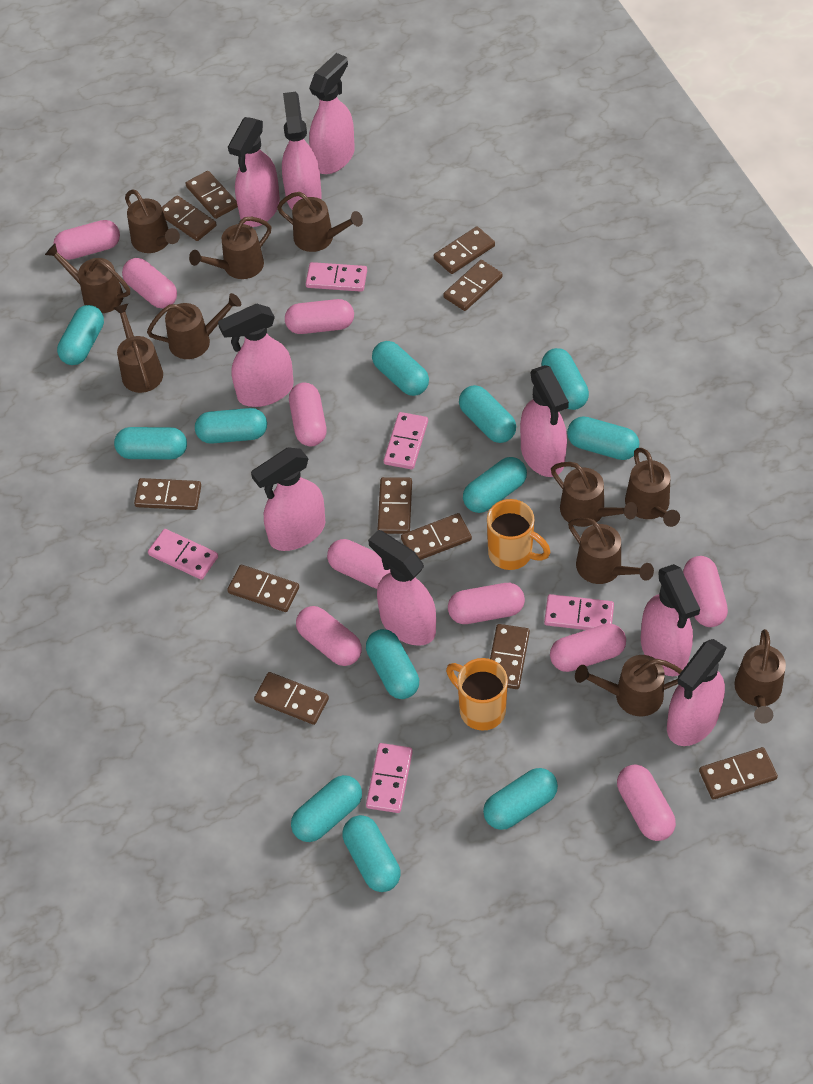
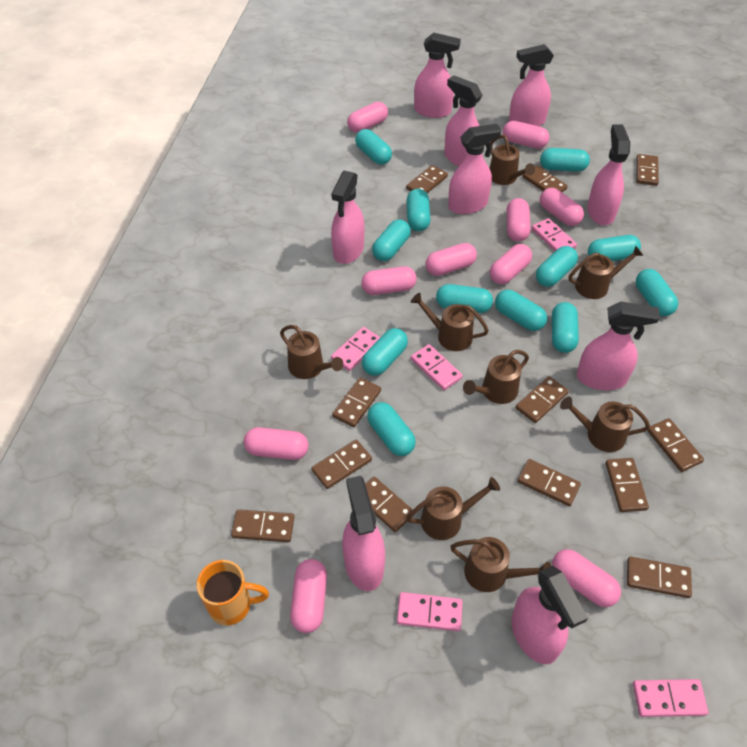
brown domino: [134,478,201,510] [162,195,217,241] [185,171,238,219] [227,565,299,612] [254,672,329,725] [378,477,412,534] [401,513,472,560] [434,226,495,274] [443,260,502,311] [490,624,530,689] [699,747,778,800] = 11 -> [231,509,294,542] [311,440,372,489] [332,377,381,427] [365,477,415,532] [406,165,448,193] [515,376,569,423] [517,459,581,507] [522,165,568,192] [605,458,649,512] [627,557,692,598] [636,154,659,186] [647,418,704,472] = 12
brown watering can: [45,244,130,313] [113,304,163,393] [125,189,180,253] [147,293,241,359] [189,217,271,279] [277,192,363,252] [551,462,637,527] [568,518,654,584] [575,655,682,716] [625,448,680,527] [734,629,786,724] = 11 -> [280,325,343,379] [407,477,500,540] [411,293,489,351] [450,537,551,592] [463,350,529,404] [490,135,535,185] [560,397,650,452] [569,246,644,299] = 8
orange mug: [446,658,508,730] [487,499,551,570] = 2 -> [197,560,269,625] = 1

